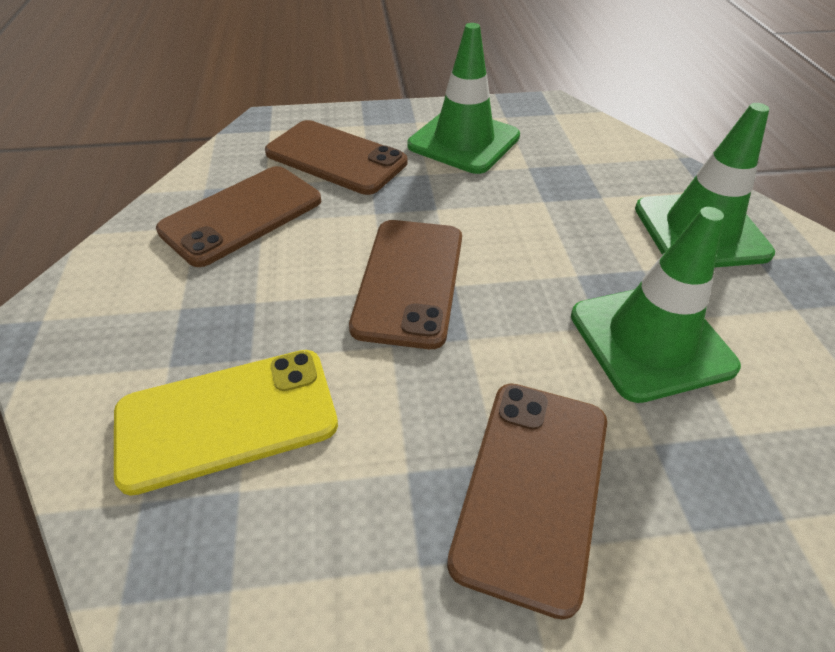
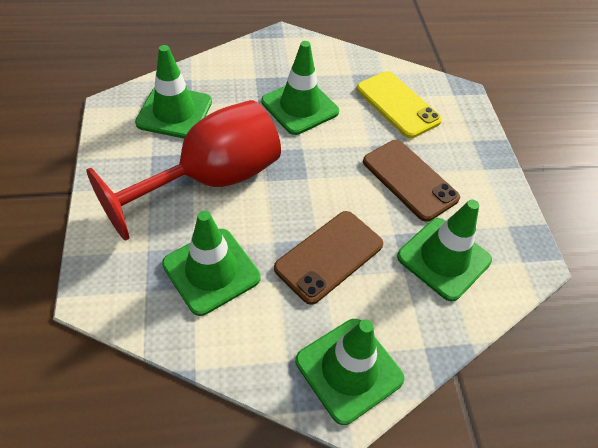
brown phone: [156,166,321,267] [265,120,407,195] [349,220,462,349] [447,383,607,620] = 4 -> [274,211,383,305] [363,140,460,222] = 2
green traffic cone: [407,23,520,174] [571,207,741,403] [635,103,775,268] = 3 -> [135,45,212,139] [162,211,260,316] [261,41,339,135] [296,319,405,425] [397,200,492,302] = 5
red goblet: none = 0 -> [86,100,281,240] = 1

